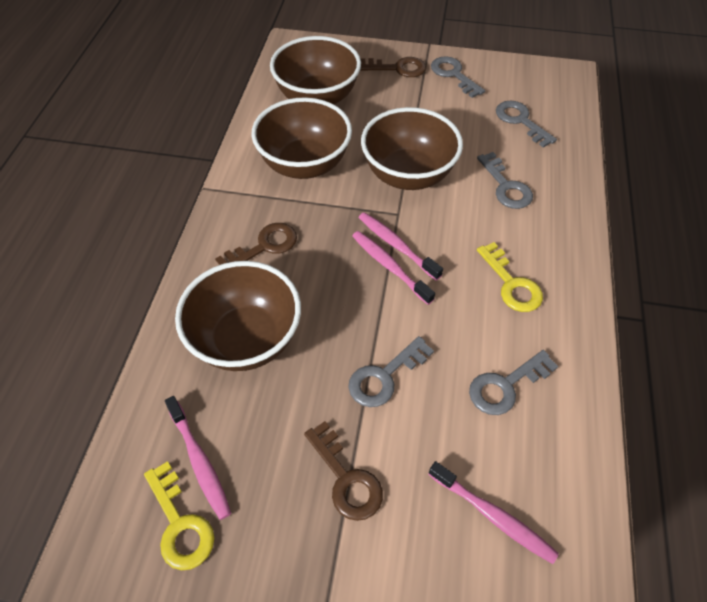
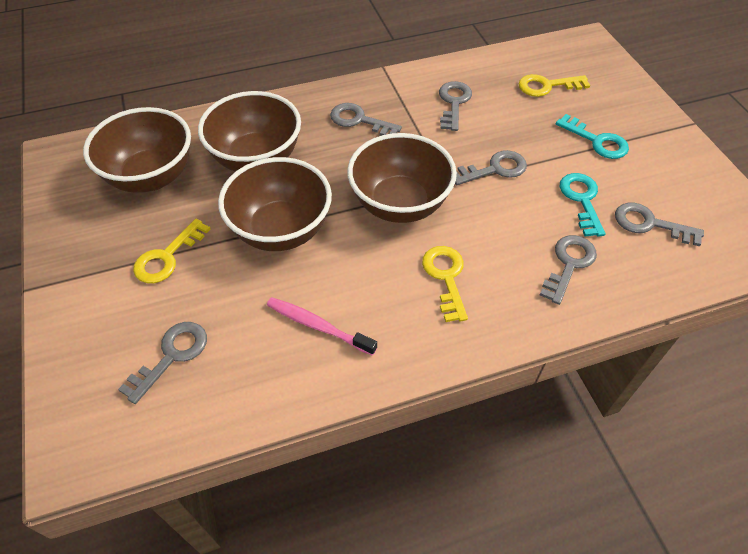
brown key: [215,223,297,265] [304,421,383,521] [360,57,426,77] = 3 -> none = 0
grey key: [348,336,434,407] [431,56,485,98] [469,350,558,415] [477,152,533,209] [496,101,557,148] = 5 -> [118,322,207,404] [330,103,402,136] [439,81,472,131] [455,150,527,185] [540,235,597,305] [615,203,704,246] = 6
pink toothbrush: [165,396,231,520] [352,231,435,305] [358,212,443,280] [428,461,559,564] = 4 -> [267,297,377,356] = 1
turquoise key: none = 0 -> [556,114,629,159] [560,173,606,237] = 2
yellow key: [144,461,214,570] [477,242,543,312] = 2 -> [133,218,211,283] [422,246,468,322] [519,74,590,97] = 3

